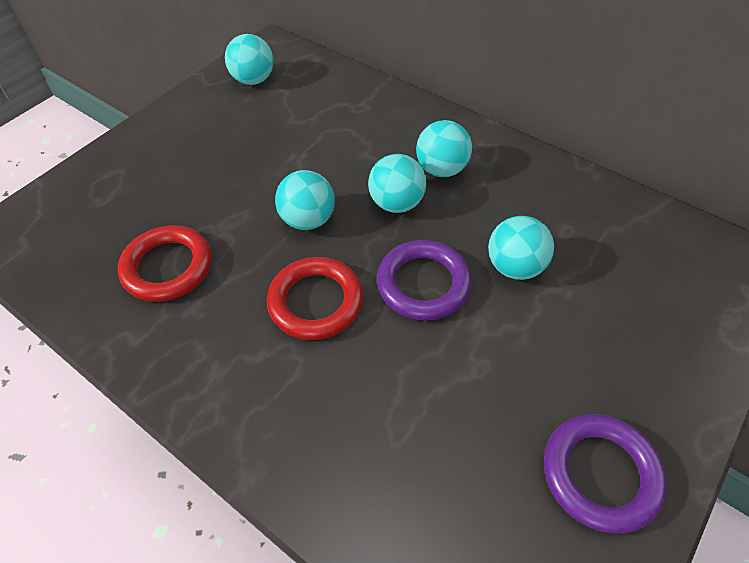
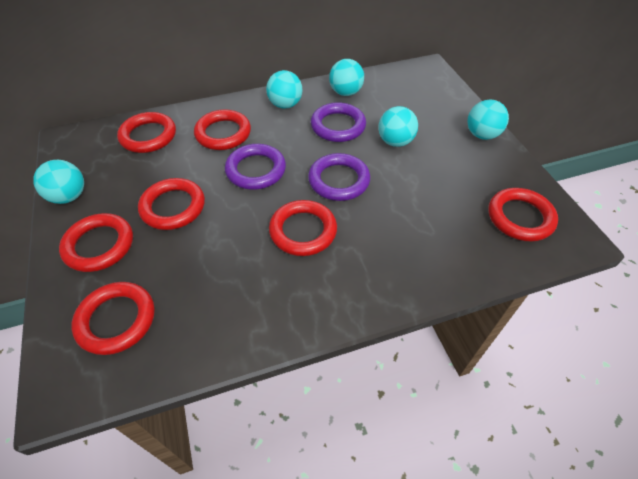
purple ring: [377,240,472,321] [544,414,667,534] = 2 -> [225,144,286,190] [308,153,370,201] [311,102,366,142] = 3
red ring: [118,225,211,302] [267,257,363,340] = 2 -> [59,213,133,272] [71,282,155,355] [117,112,176,153] [138,178,205,230] [194,110,251,150] [269,200,337,256] [488,188,558,241] = 7

